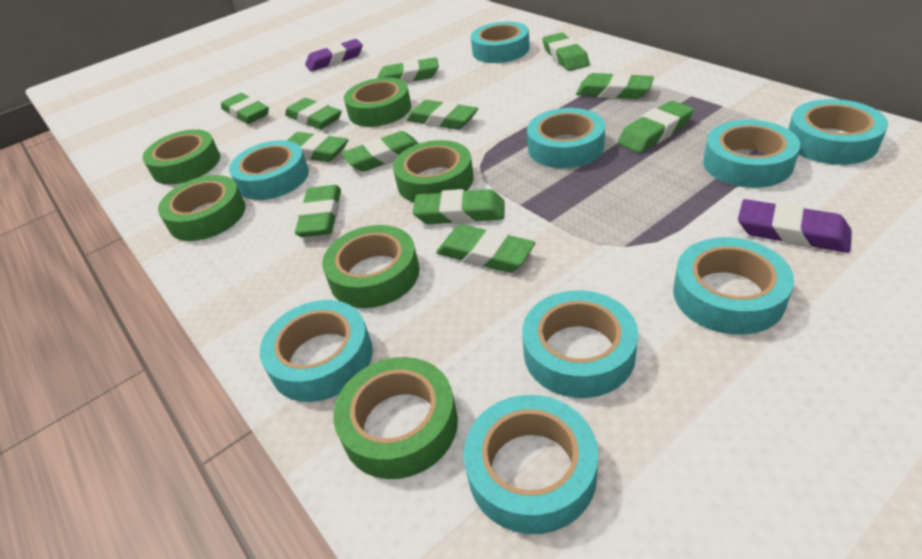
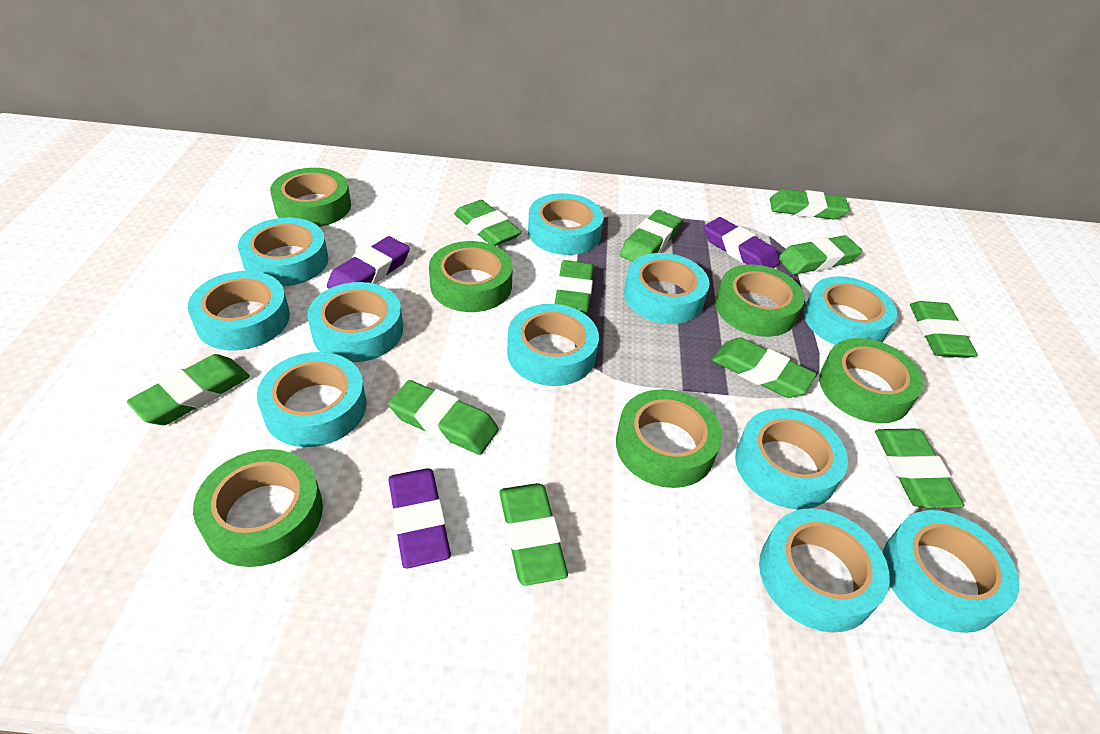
green eraser: [221,93,269,124] [285,98,342,129] [287,132,348,162] [295,185,341,237] [342,131,419,172] [377,57,439,83] [407,100,478,130] [413,189,504,224] [436,224,536,273] [542,32,590,71] [576,72,654,99] [618,101,694,153] = 12 -> [127,354,250,425] [388,380,499,455] [454,200,522,246] [499,483,568,586] [555,260,594,315] [620,210,681,262] [712,337,817,398] [770,189,850,219] [779,235,862,275] [875,429,964,509] [910,301,978,358] = 11
purple eraser: [305,39,363,72] [738,199,852,253] = 2 -> [327,236,410,289] [389,468,451,568] [704,217,780,268] = 3
turquoise tape: [229,140,309,200] [260,300,373,402] [464,395,598,534] [471,22,530,63] [522,290,638,398] [527,108,605,168] [673,237,794,335] [703,120,800,188] [788,99,888,165] = 9 -> [188,271,290,350] [238,218,328,286] [257,352,367,447] [307,282,403,362] [507,304,599,386] [528,193,604,255] [624,253,710,324] [735,408,848,509] [759,508,890,632] [804,276,897,345] [883,510,1019,633] = 11

